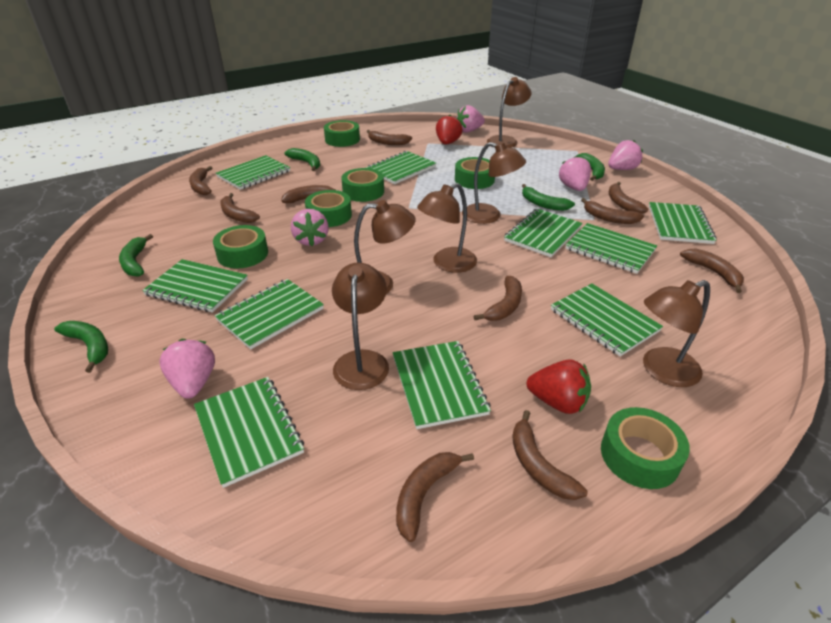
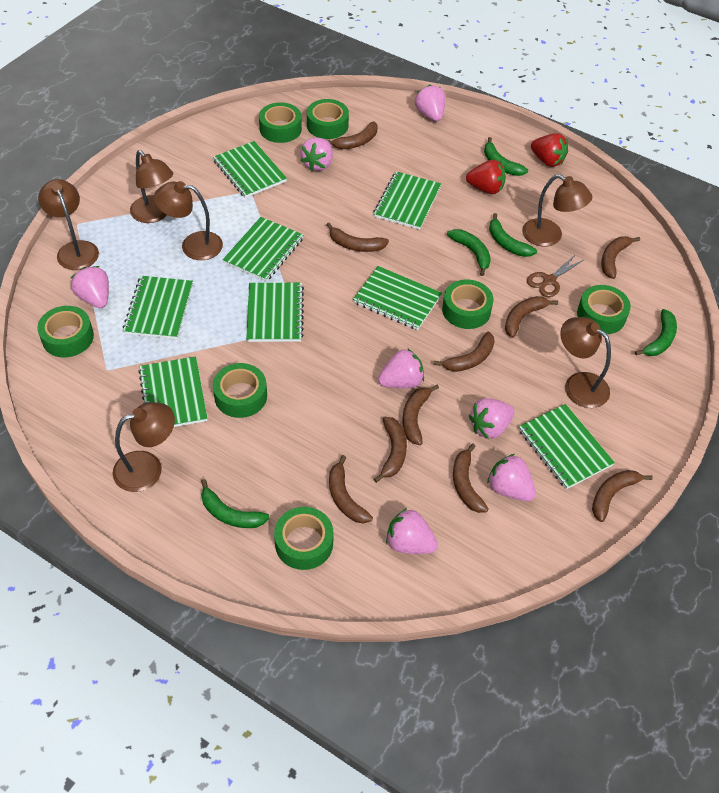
brown scissors: none = 0 -> [527,254,585,297] = 1
green notebook: [142,259,248,313] [194,377,304,488] [214,279,324,350] [216,155,290,190] [366,151,436,184] [393,341,491,429] [504,209,583,257] [551,283,663,356] [565,223,657,274] [649,202,717,244] = 10 -> [122,276,193,339] [138,356,208,427] [213,141,287,198] [223,217,303,282] [246,283,304,342] [353,266,442,330] [374,171,441,230] [519,404,615,489] = 8
green tape: [213,225,268,269] [305,190,352,227] [324,120,360,147] [341,168,384,202] [455,157,495,189] [601,407,690,489] = 6 -> [37,306,94,358] [213,363,267,418] [259,102,302,143] [274,507,333,570] [307,99,349,139] [442,279,494,329] [577,285,631,334] = 7
pink strawberry: [159,339,215,399] [291,209,329,246] [457,105,485,133] [559,156,591,191] [608,140,643,170] = 5 -> [71,266,109,308] [300,137,333,171] [378,348,424,388] [386,508,438,554] [415,84,446,121] [469,398,514,439] [487,454,536,501] = 7

